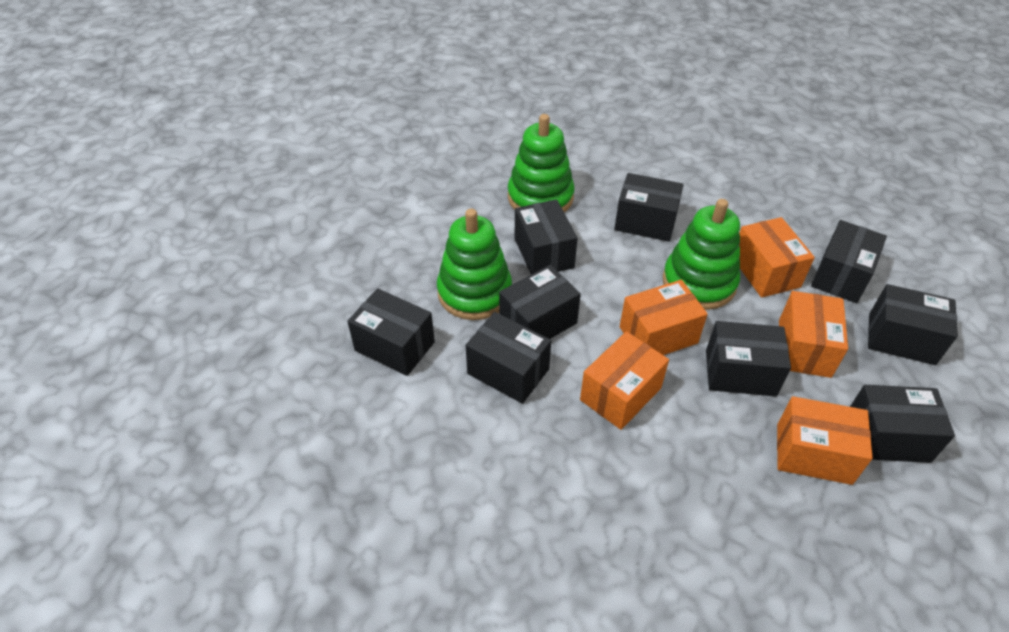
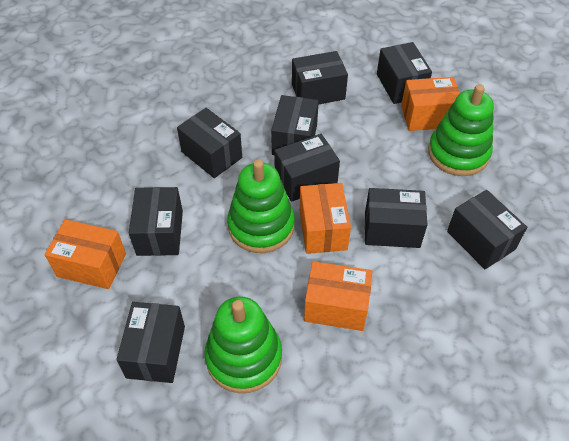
orange box: [580,331,669,430] [620,280,708,355] [739,217,815,298] [777,396,873,485] [779,291,848,378] = 5 -> [45,219,126,289] [299,183,351,254] [304,261,373,331] [401,77,460,131] = 4

